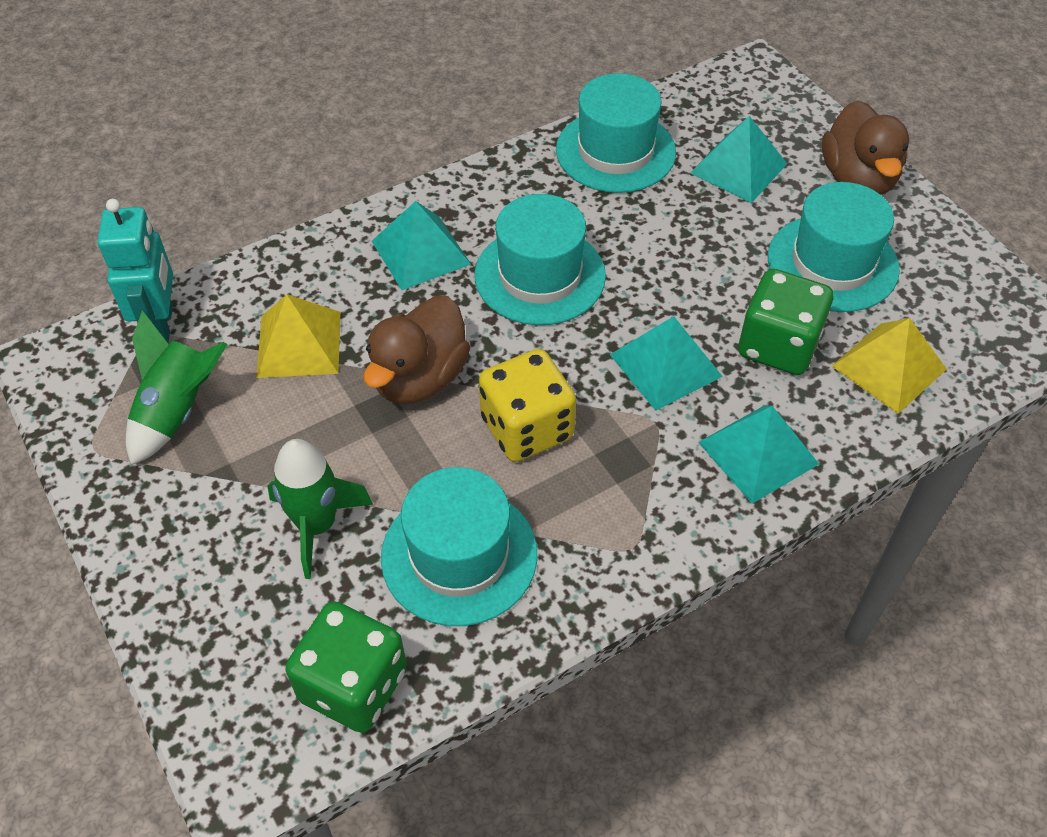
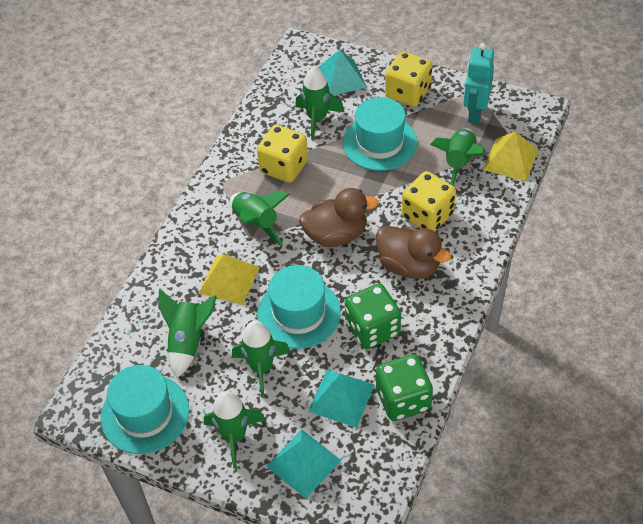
green rocket: [126,310,227,465] [267,439,373,579] = 2 -> [158,289,217,378] [204,391,265,469] [230,190,290,246] [232,321,291,398] [295,67,344,140] [430,128,484,186] = 6
turquoise hat: [381,467,537,626] [475,194,606,325] [556,73,676,193] [768,182,900,312] = 4 -> [101,365,189,454] [257,265,341,349] [343,97,417,171] = 3
turquoise pyramid: [372,201,471,290] [610,316,723,411] [690,116,787,203] [698,405,819,504] = 4 -> [266,430,342,499] [308,369,374,428] [318,50,367,96] = 3
yellow dice: [479,349,576,462] = 1 -> [257,125,308,183] [385,51,433,107] [402,171,456,231] = 3

